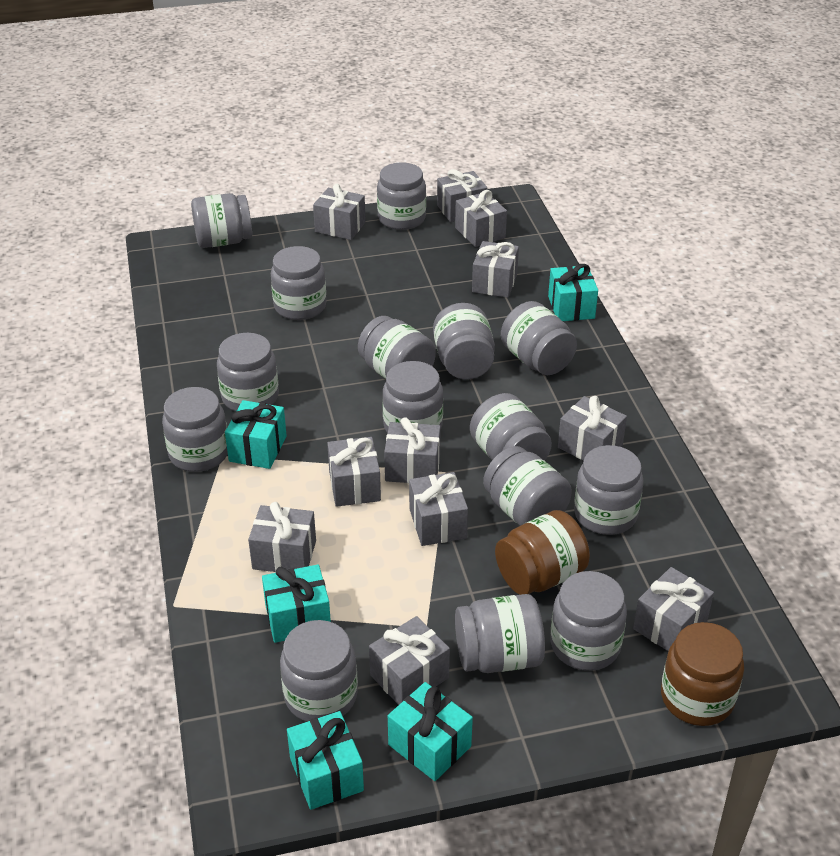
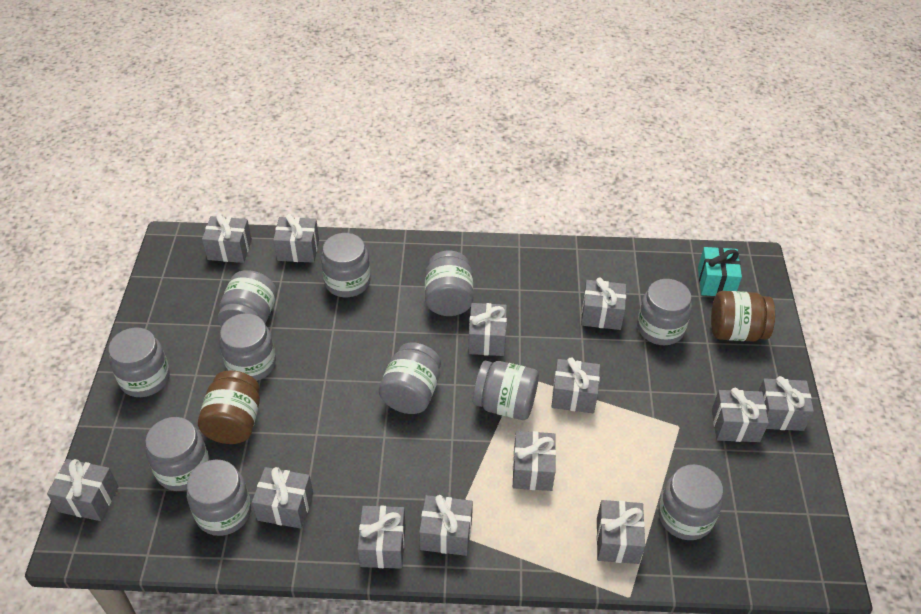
grey gift: [248,502,316,572] [313,184,366,240] [327,437,381,507] [369,616,450,705] [384,417,441,483] [409,472,468,546] [437,169,487,222] [455,190,507,247] [472,241,519,298] [558,396,627,461] [633,567,714,651] = 11 -> [47,459,119,521] [202,213,252,263] [252,467,313,529] [273,214,319,263] [357,506,406,569] [419,495,473,556] [468,303,507,356] [513,431,556,491] [551,357,600,413] [581,277,626,330] [596,500,645,564] [712,388,769,442] [759,376,814,431] = 13
grey jar: [162,387,228,472] [191,193,252,248] [217,333,279,411] [271,246,326,320] [280,620,358,722] [358,316,436,379] [377,162,426,230] [383,361,443,433] [433,303,495,379] [455,594,545,673] [470,393,552,461] [483,446,572,526] [501,301,577,375] [550,571,627,671] [574,445,643,535] = 15 -> [108,328,170,397] [145,417,210,491] [187,459,251,536] [218,270,277,327] [219,313,276,381] [321,233,371,297] [379,342,441,414] [425,251,473,316] [473,361,539,420] [637,279,692,345] [658,464,723,540] = 11
turquoise gift: [225,400,287,469] [262,565,331,643] [287,711,364,810] [388,682,473,781] [548,264,598,321] = 5 -> [698,247,742,296] = 1

